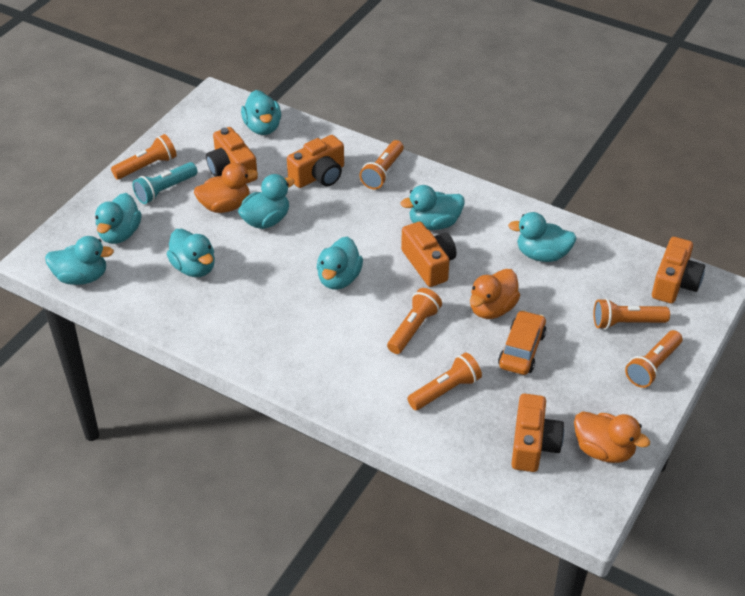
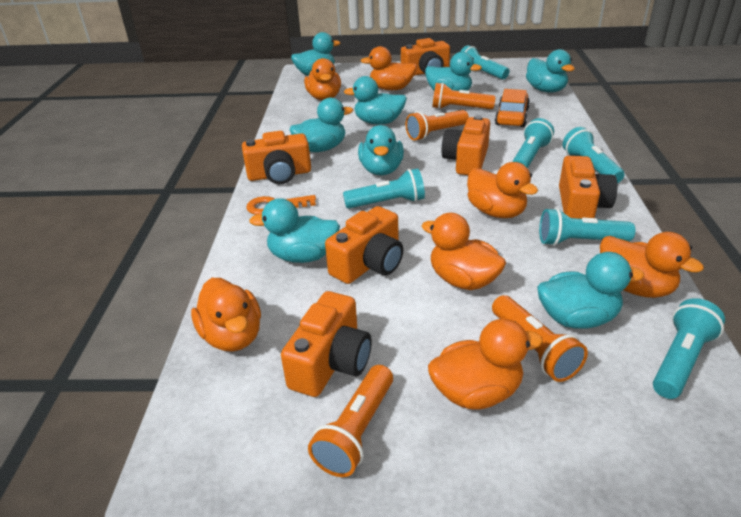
orange camera: [206,127,258,184] [287,135,344,188] [401,222,456,287] [511,394,564,472] [652,237,705,304] = 5 -> [242,131,311,184] [281,291,372,397] [325,206,403,284] [401,38,450,76] [442,115,490,175] [559,156,617,219] = 6
orange duck: [194,163,258,213] [470,269,520,319] [574,411,650,463] = 3 -> [191,278,261,352] [304,58,341,100] [361,46,417,90] [422,213,506,290] [428,319,543,410] [467,162,538,218] [600,232,704,298] = 7
orange flashlight: [111,134,177,180] [360,140,404,189] [387,288,442,354] [407,352,482,410] [593,298,670,330] [625,330,682,388] = 6 -> [308,365,393,477] [405,110,469,140] [432,83,496,109] [492,295,588,382] = 4
orange key: none = 0 -> [246,195,316,215] = 1
turquoise flashlight: [133,162,198,204] = 1 -> [343,168,425,209] [460,45,509,80] [512,118,554,169] [539,208,635,246] [562,127,625,184] [653,298,725,399] = 6

